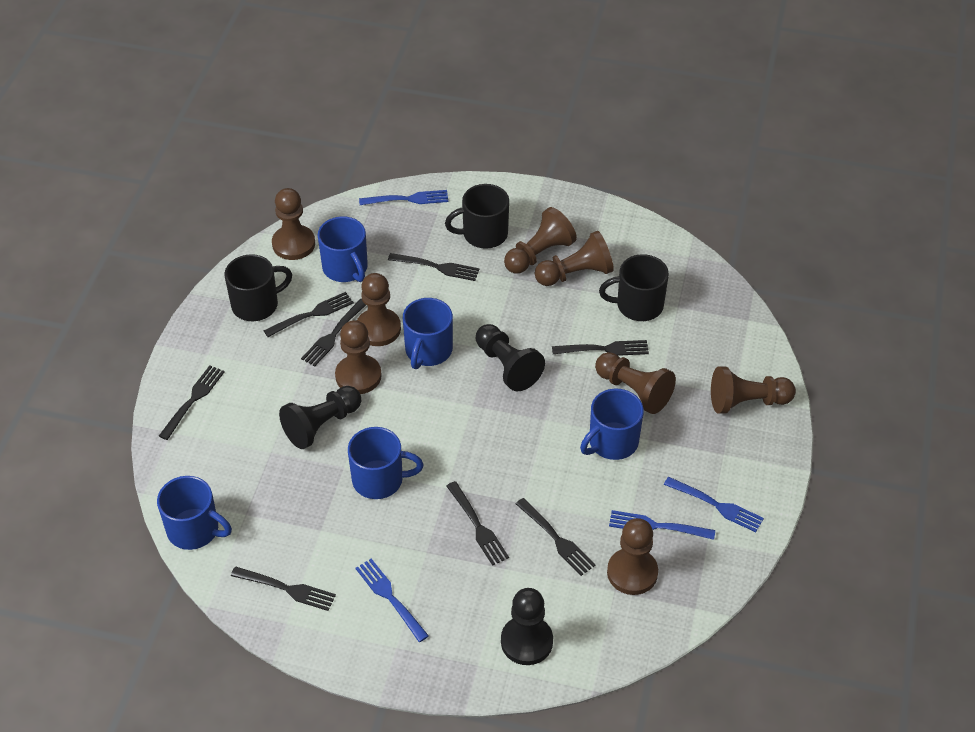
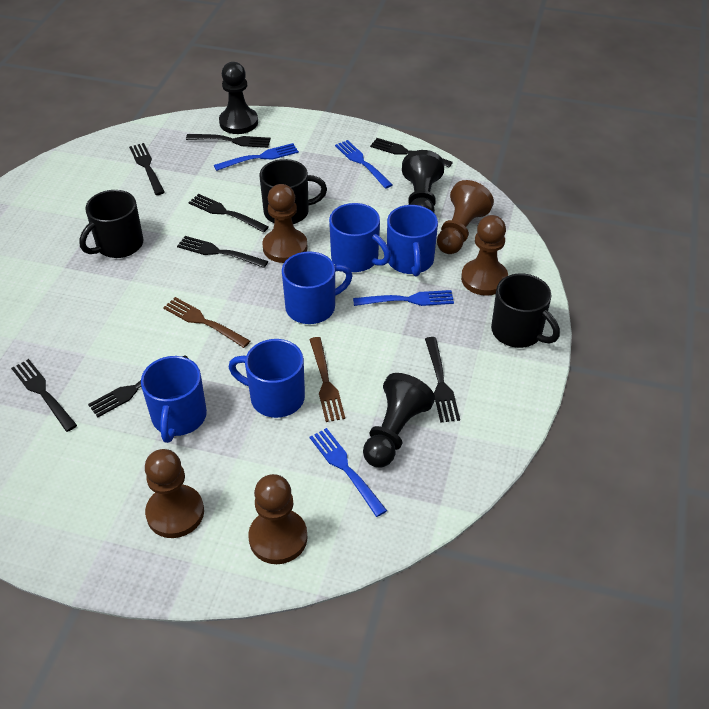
brown fork: none = 0 -> [163,297,250,348] [309,337,345,422] = 2
brown pawn: [272,188,315,260] [335,320,382,394] [357,273,401,346] [504,207,577,274] [535,231,614,286] [595,352,676,414] [607,518,658,595] [711,367,796,414] = 8 -> [145,449,204,538] [248,474,308,564] [262,184,308,263] [437,180,494,254] [461,215,508,296] = 5

